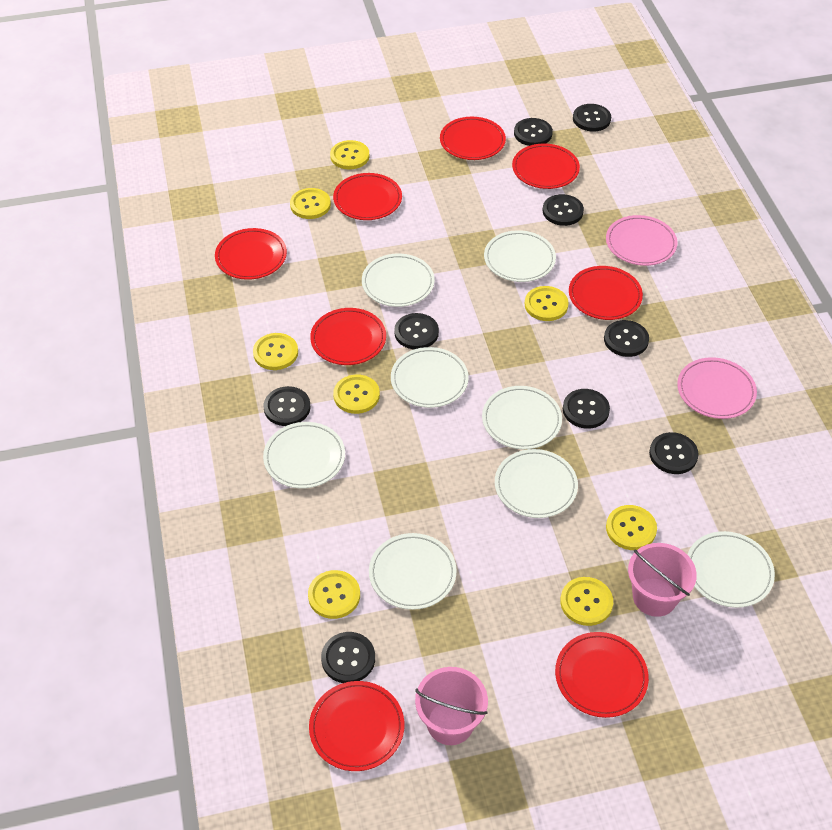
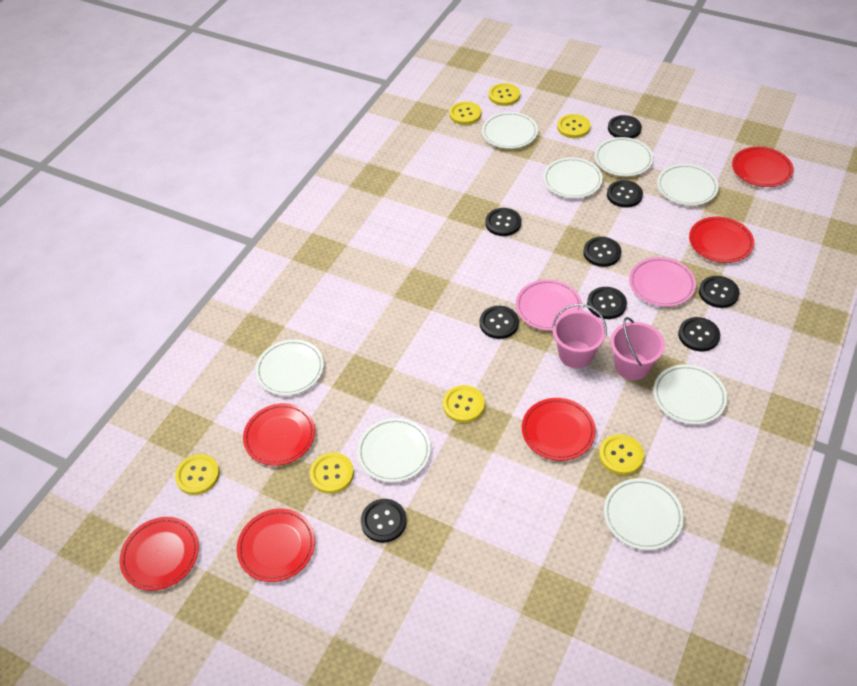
red plate: [215,228,287,280] [309,681,404,771] [310,308,386,365] [333,173,402,220] [440,117,506,160] [512,144,580,189] [555,632,649,718] [569,266,643,320] = 8 -> [119,517,199,591] [236,508,315,582] [243,403,315,466] [522,398,596,461] [689,217,754,263] [732,147,794,187] = 6
yellow button: [253,333,298,370] [290,188,331,219] [308,570,360,619] [330,140,369,170] [333,375,380,414] [525,286,568,321] [560,577,613,626] [606,505,657,550] = 8 -> [175,454,220,495] [310,453,354,494] [443,385,485,423] [449,101,481,125] [489,83,520,106] [557,114,591,138] [599,434,644,475] = 7

